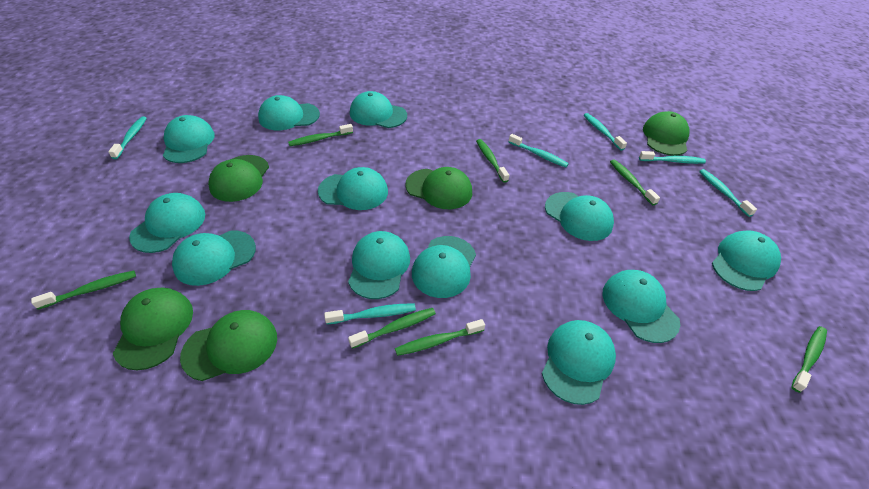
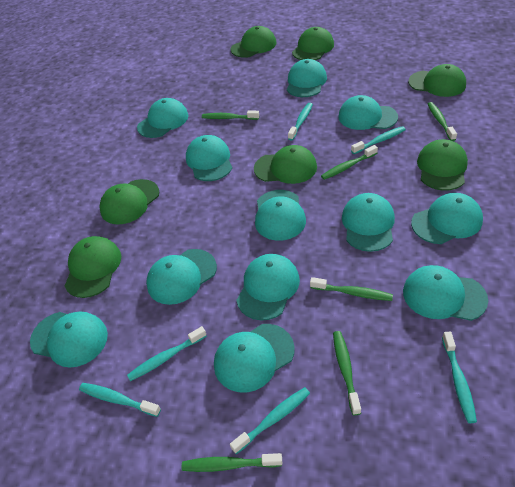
green cap: [113,288,193,370] [180,310,277,381] [208,155,269,202] [405,167,472,209] [643,111,690,156] = 5 -> [65,236,121,298] [99,179,159,225] [231,26,276,58] [254,145,317,184] [292,27,334,60] [408,64,466,97] [417,139,468,191] = 7
green toothbrush: [31,271,136,309] [288,124,353,146] [348,308,436,349] [395,319,485,356] [476,139,509,183] [610,159,660,205] [791,326,827,393] = 7 -> [182,453,282,472] [202,111,259,120] [310,277,393,301] [321,145,378,180] [333,331,361,415] [428,102,457,141] = 6

